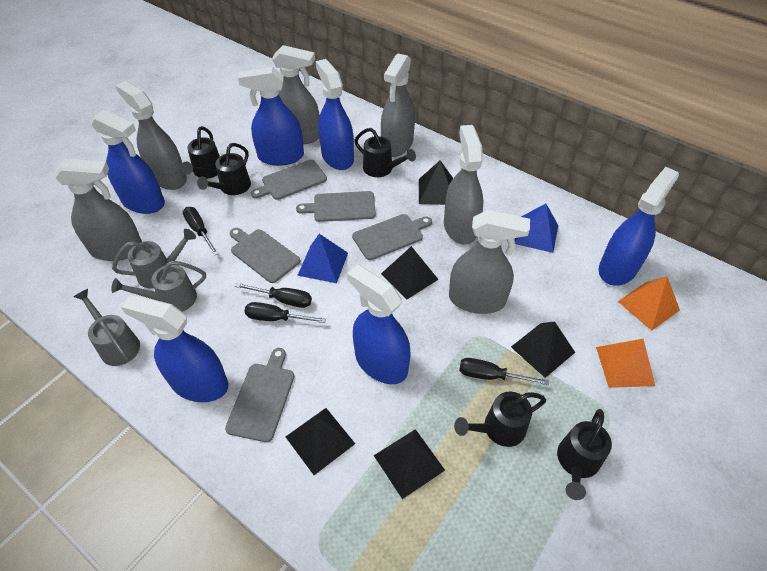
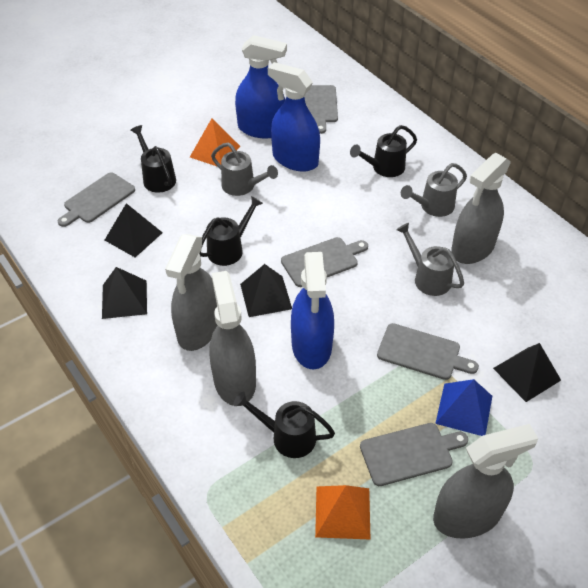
black pyramid: [286,408,355,475] [374,429,445,499] [381,246,439,300] [419,160,453,205] [511,321,575,378] = 5 -> [102,267,147,319] [105,203,163,257] [240,264,292,317] [493,343,561,402] = 4
black screwdriver: [183,207,219,256] [235,283,312,308] [244,302,326,323] [459,358,549,385] = 4 -> none = 0
black watering can: [181,126,220,179] [197,143,251,195] [354,128,416,177] [454,392,546,447] [557,409,612,500] = 5 -> [130,125,176,193] [199,196,263,266] [233,391,335,458] [350,125,417,177] = 4
blue pyramid: [297,234,348,283] [515,204,558,253] = 2 -> [435,379,492,436] = 1
blue spray bottle: [91,110,165,214] [121,295,228,402] [238,67,304,166] [316,59,354,170] [347,265,411,384] [599,167,679,286] = 6 -> [235,35,287,138] [268,62,320,171] [291,252,334,369] = 3
grey spray bottle: [53,159,142,261] [115,81,187,190] [272,45,320,144] [381,54,415,157] [444,125,483,245] [449,210,530,314] = 6 -> [165,234,218,351] [209,271,256,406] [433,424,538,539] [451,153,511,264] = 4

